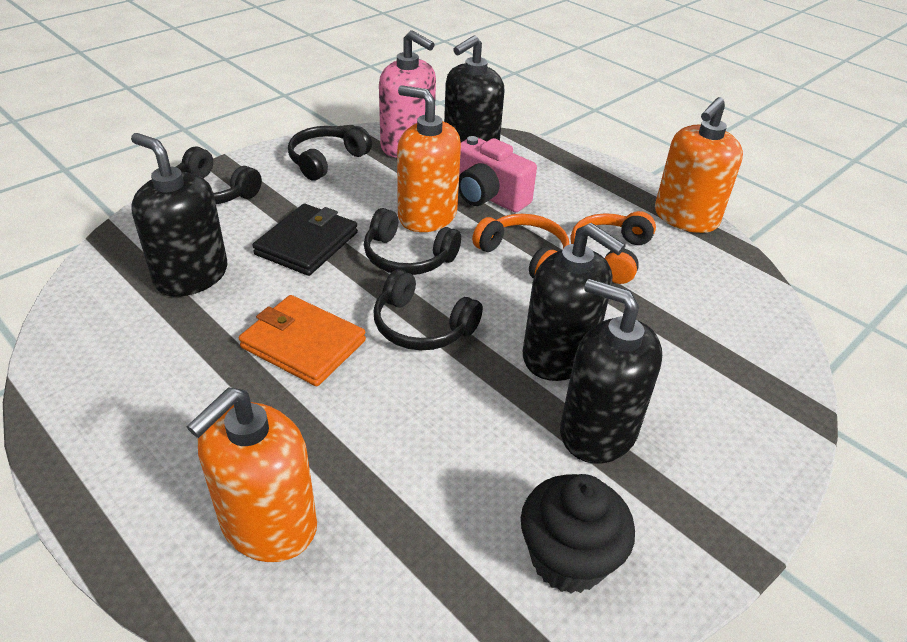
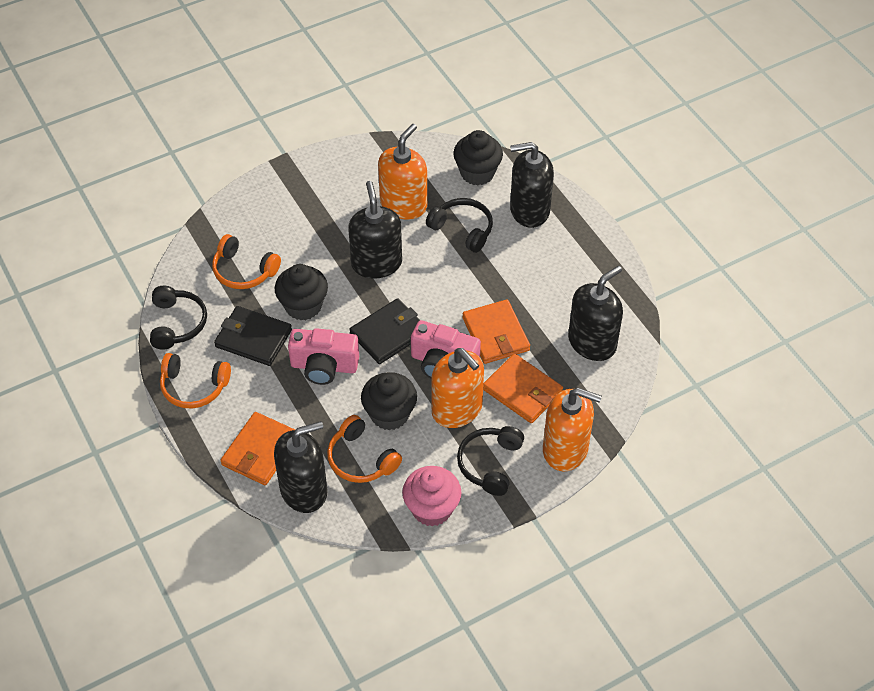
black cupcake: [521,474,635,593] = 1 -> [275,264,328,320] [361,372,417,431] [453,130,503,185] = 3
black headphones: [176,147,262,204] [288,126,372,180] [364,208,461,275] [373,269,483,350] = 4 -> [150,286,207,350] [426,198,493,253] [457,426,524,496] = 3
black wallet: [252,204,358,276] = 1 -> [214,306,292,366] [349,298,420,364] = 2
orange headphones: [472,214,569,278] [571,211,656,284] = 2 -> [160,353,231,408] [212,234,281,289] [327,415,402,483] = 3
orange wallet: [239,295,366,386] = 1 -> [220,412,295,485] [462,299,530,364] [483,354,563,423] = 3
pink camera: [458,136,537,212] = 1 -> [288,328,359,385] [411,320,481,378] = 2
pink cupcake: none = 0 -> [402,466,462,527] = 1
pink soap dispenser: [379,30,436,158] = 1 -> none = 0

